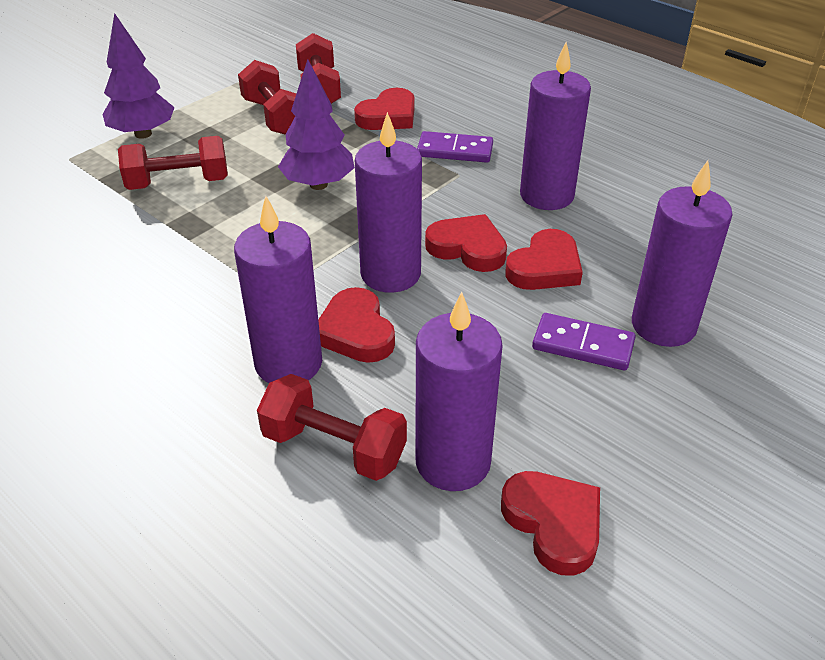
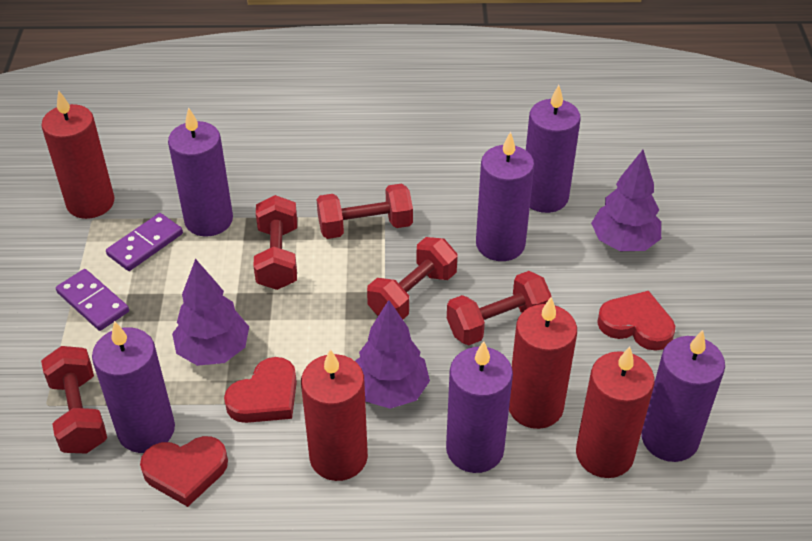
purple candle: [234,196,322,383] [355,112,422,293] [415,292,503,491] [520,42,591,210] [632,160,733,347] = 5 -> [92,321,175,453] [168,107,233,236] [446,341,513,473] [476,131,534,261] [526,85,581,213] [641,330,725,462] = 6
purple tree: [102,13,175,139] [278,59,355,190] = 2 -> [172,259,249,366] [355,300,430,409] [591,150,661,251] = 3
red candle: none = 0 -> [41,90,114,219] [301,349,368,481] [509,297,577,429] [576,346,655,478] = 4
red dumbbell: [118,136,228,190] [238,60,296,135] [257,374,407,481] [296,33,341,104] = 4 -> [41,346,107,454] [254,195,297,290] [316,183,413,239] [367,237,458,319] [447,271,552,345] = 5
red heart: [318,287,395,363] [354,88,415,130] [425,214,507,272] [501,471,600,576] [505,229,583,290] = 5 -> [140,436,228,507] [224,357,297,423] [597,291,675,351] = 3

